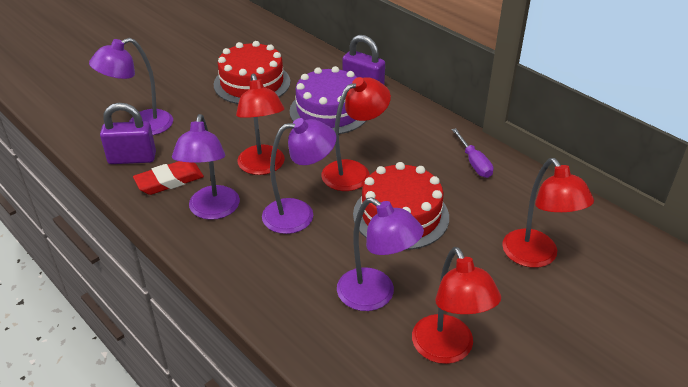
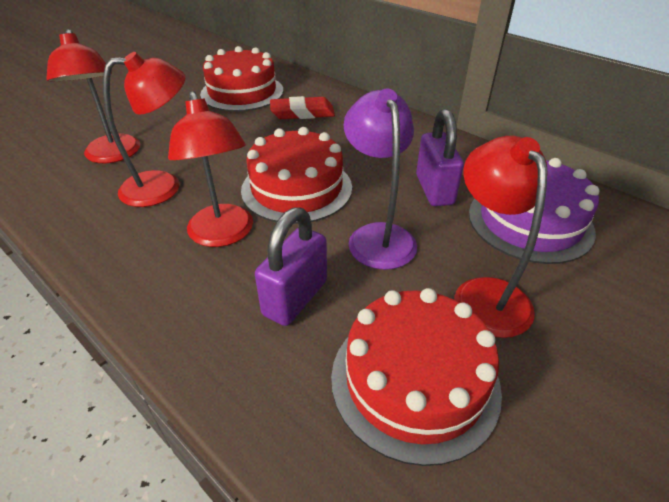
purple lamp: [89,38,173,135] [172,114,240,220] [262,118,336,234] [337,197,424,311] = 4 -> [344,89,417,270] = 1
purple screwdriver: [452,128,493,178] = 1 -> none = 0
red cake: [214,41,290,104] [353,162,449,250] = 2 -> [200,46,283,112] [241,127,352,224] [331,288,502,466] = 3

